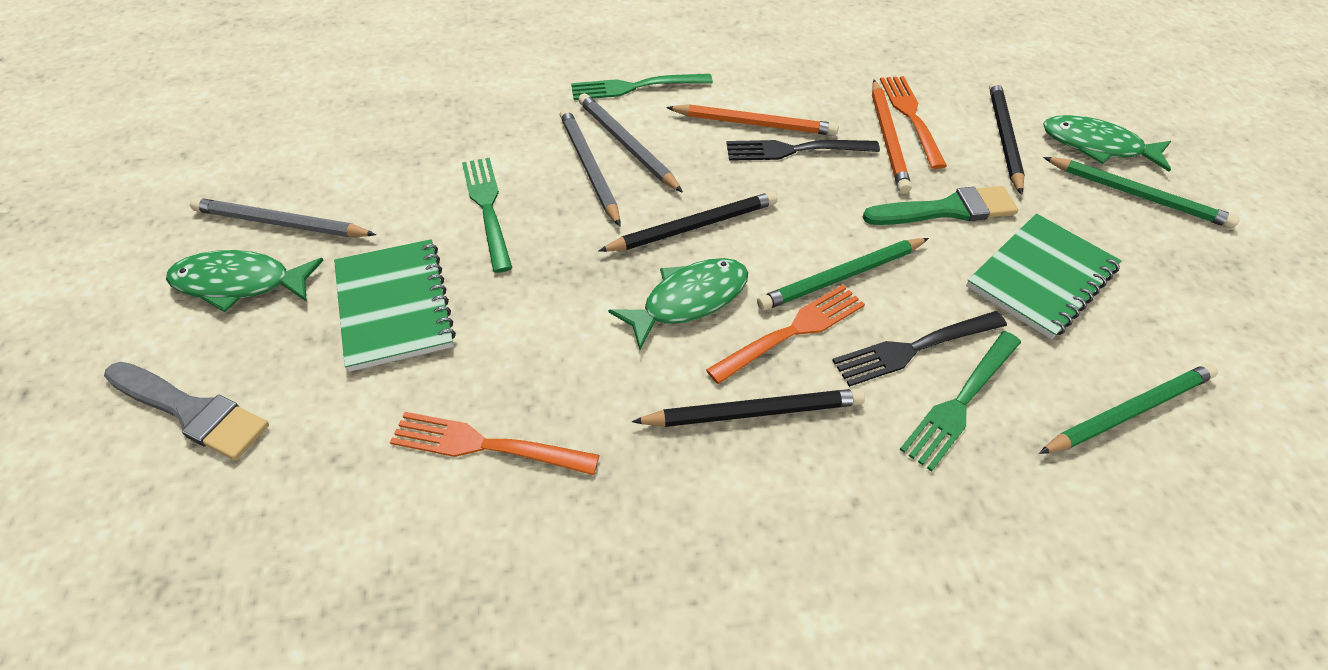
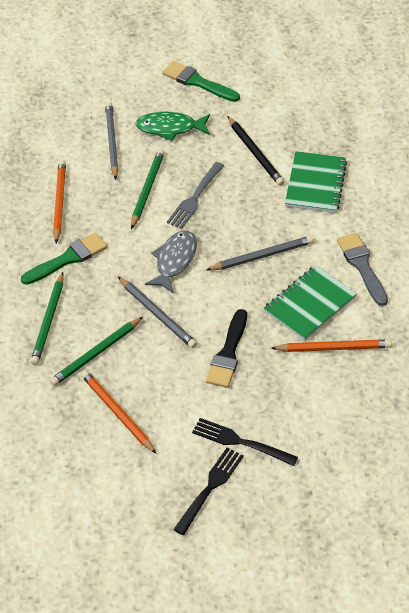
black brush: none = 0 -> [206,309,247,388] = 1
black pencil: [599,191,778,252] [632,388,865,427] [989,81,1025,195] = 3 -> [227,116,284,186] = 1
green brush: [863,186,1018,225] = 1 -> [21,233,107,285] [162,61,240,102] = 2
green fish: [166,250,324,312] [608,258,748,349] [1043,115,1171,172] = 3 -> [135,112,210,141] = 1
green fork: [462,158,512,273] [571,74,713,100] [900,331,1021,472] = 3 -> none = 0
grey fish: none = 0 -> [145,230,197,294] = 1
grey fork: none = 0 -> [167,162,224,229] = 1
orange fork: [390,412,599,475] [706,285,865,384] [880,76,947,169] = 3 -> none = 0
orange pencil: [666,104,839,136] [872,80,911,194] = 2 -> [53,160,66,243] [81,370,156,454] [271,339,392,352] = 3

